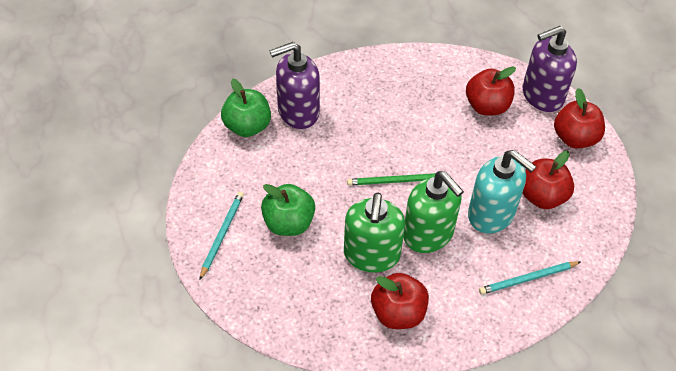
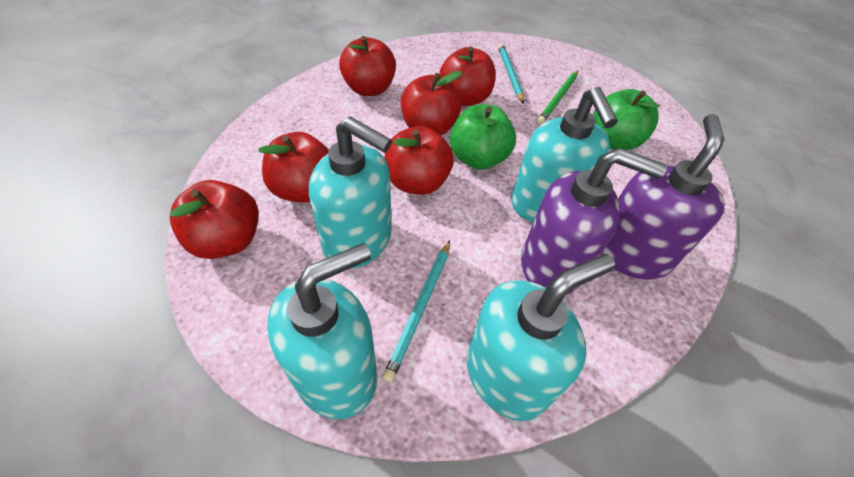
green soap dispenser: [344,193,405,273] [403,171,464,253] = 2 -> none = 0
red apple: [371,273,429,329] [466,66,516,116] [523,151,574,209] [554,88,605,149] = 4 -> [170,180,259,259] [259,132,329,203] [339,36,396,96] [385,126,454,195] [401,71,463,136] [440,46,496,106] = 6
turquoise soap dispenser: [468,150,536,234] = 1 -> [267,243,377,419] [309,117,392,268] [466,254,615,421] [511,87,618,222] = 4

